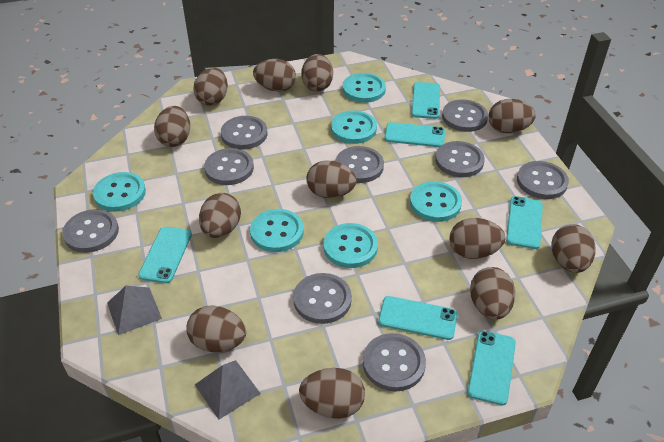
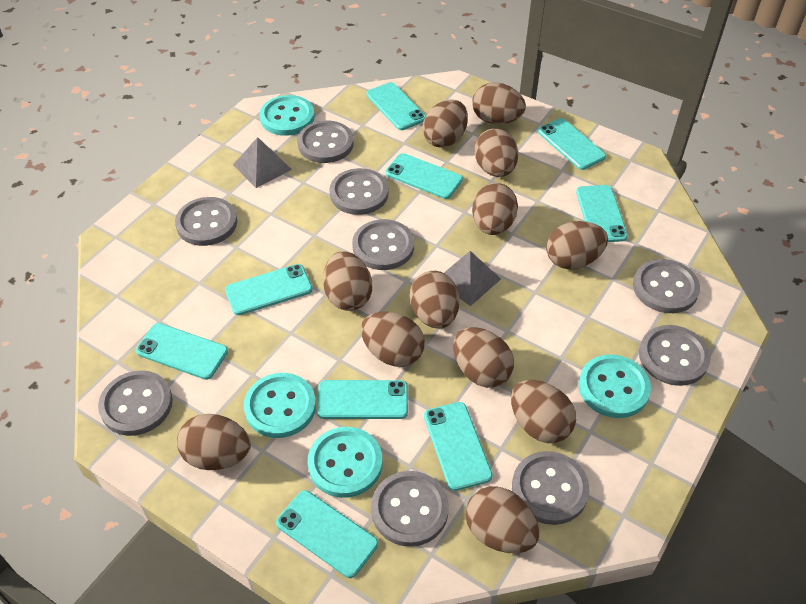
turquoise button: [93,172,146,212] [250,209,304,252] [323,223,378,268] [331,110,377,144] [343,73,386,103] [410,181,462,222] = 6 -> [244,373,316,438] [260,95,315,136] [308,427,383,498] [579,354,651,418] = 4
turquoise phone: [138,227,192,283] [378,296,458,340] [384,122,445,147] [412,82,440,119] [467,330,516,405] [506,196,543,249] = 6 -> [136,323,228,380] [225,264,313,315] [276,490,378,578] [317,380,408,419] [367,82,426,130] [385,153,463,199] [424,402,493,491] [538,118,606,170] [576,185,628,242] = 9

